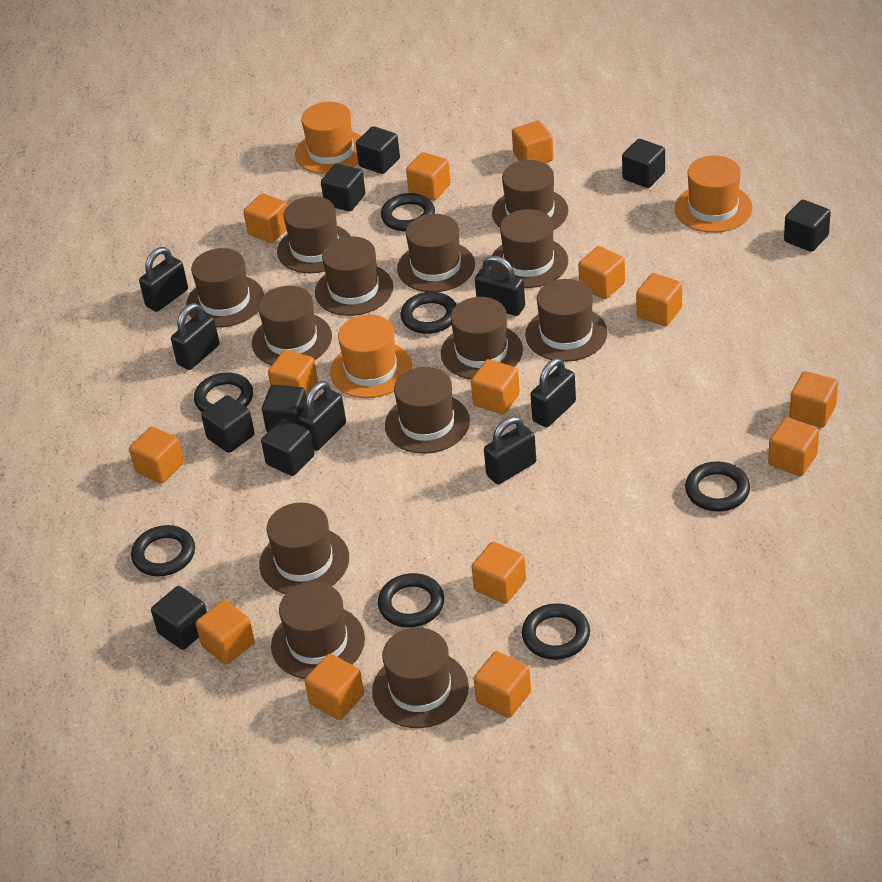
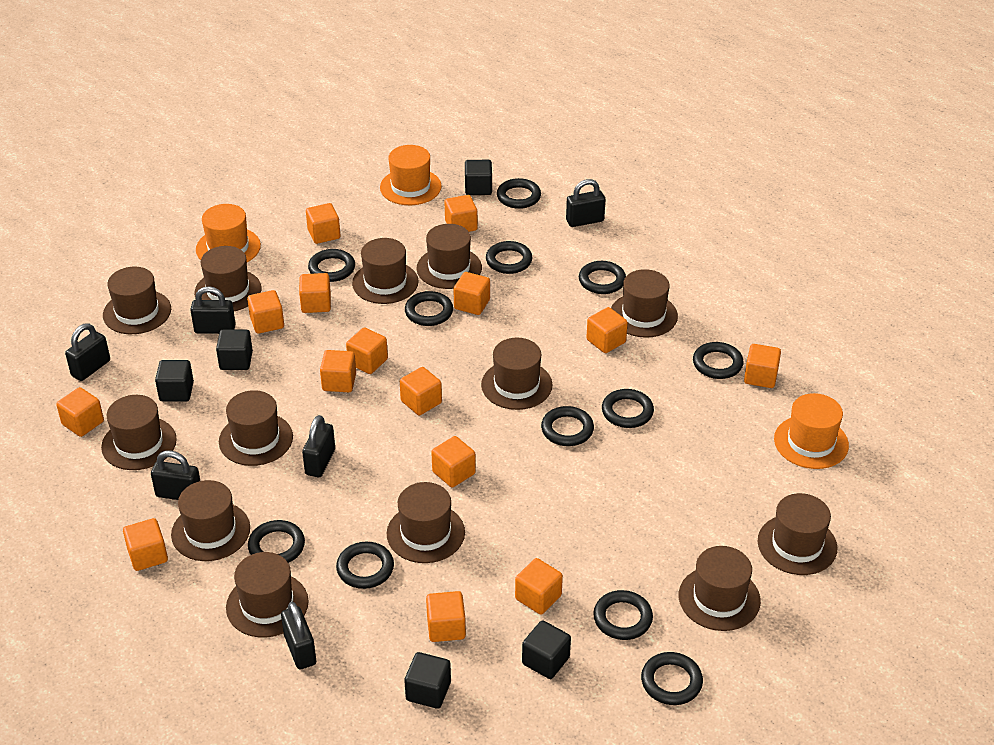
black cube: [151,586,207,650] [201,395,255,453] [261,418,314,476] [262,385,307,432] [321,164,366,211] [356,126,400,174] [622,139,665,188] [784,200,831,252] = 8 -> [155,360,194,401] [216,329,253,370] [404,652,451,709] [465,160,492,195] [522,620,571,679] = 5
black ring: [131,525,195,577] [194,372,253,412] [378,573,444,628] [381,193,435,231] [401,292,456,334] [522,603,590,660] [685,461,750,512] = 7 -> [248,520,305,563] [308,249,355,282] [336,542,394,589] [405,291,453,326] [486,241,532,274] [497,178,541,209] [541,406,594,446] [579,261,626,294] [593,590,653,640] [602,389,654,428] [641,652,703,705] [693,342,744,379] = 12
orange cube: [129,427,184,484] [196,600,255,665] [243,193,287,243] [268,350,318,397] [305,654,364,720] [406,152,451,201] [471,359,520,414] [472,541,526,604] [474,651,531,718] [512,121,554,163] [578,246,625,299] [636,273,682,326] [768,417,819,476] [790,371,838,428] = 14 -> [56,387,104,437] [123,518,168,571] [247,290,284,334] [299,273,331,313] [306,203,340,244] [320,350,356,392] [346,327,388,374] [400,367,442,415] [426,591,466,642] [431,436,476,487] [445,195,478,232] [453,272,490,315] [515,558,563,615] [586,307,628,353] [744,344,781,388] = 15

